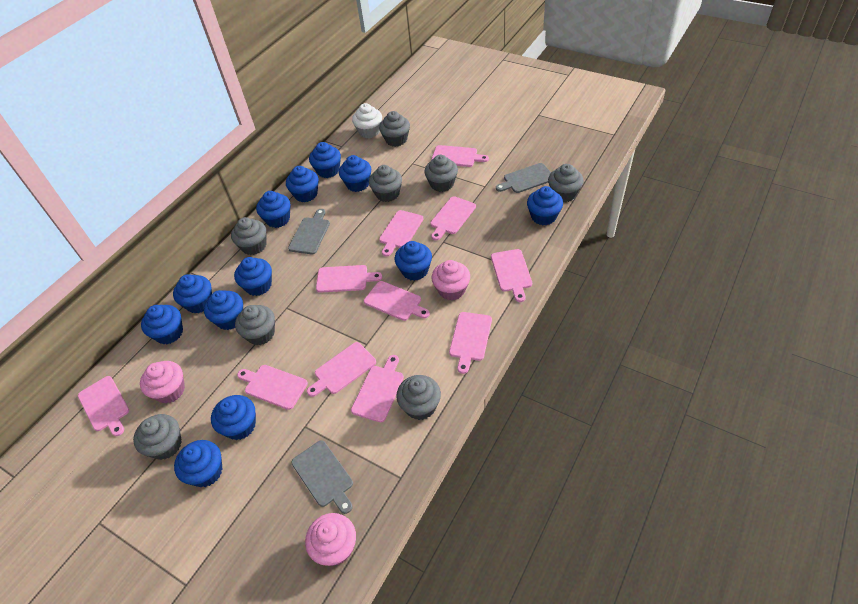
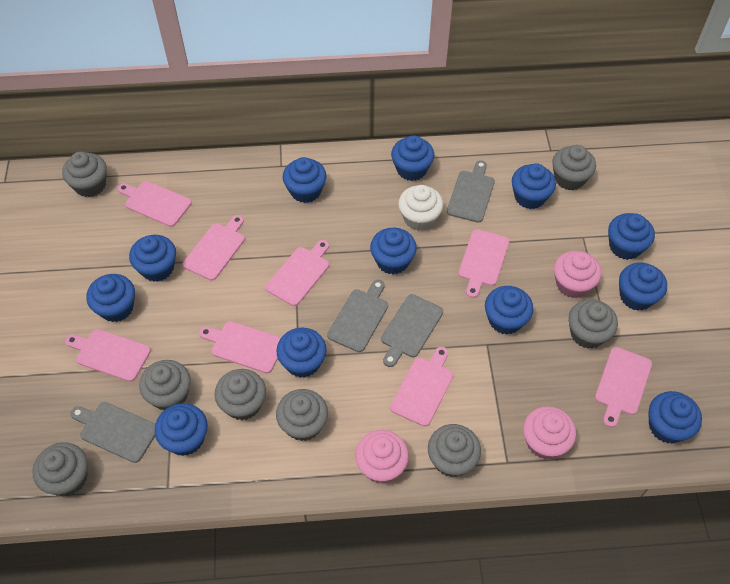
grey cutting board: [288,209,330,254] [291,440,353,514] [496,163,551,193] = 3 -> [70,402,155,463] [327,280,388,352] [381,294,443,367] [447,160,495,223] = 4
pink cutting board: [78,376,129,436] [237,365,308,410] [307,342,376,397] [316,265,382,293] [351,355,404,422] [364,281,430,321] [379,210,423,257] [430,196,476,240] [431,145,489,167] [449,312,492,374] [491,249,532,302] = 11 -> [65,329,151,382] [118,181,192,227] [183,215,245,281] [199,321,281,373] [265,240,329,306] [390,347,453,427] [458,229,509,298] [595,347,652,427] = 8

